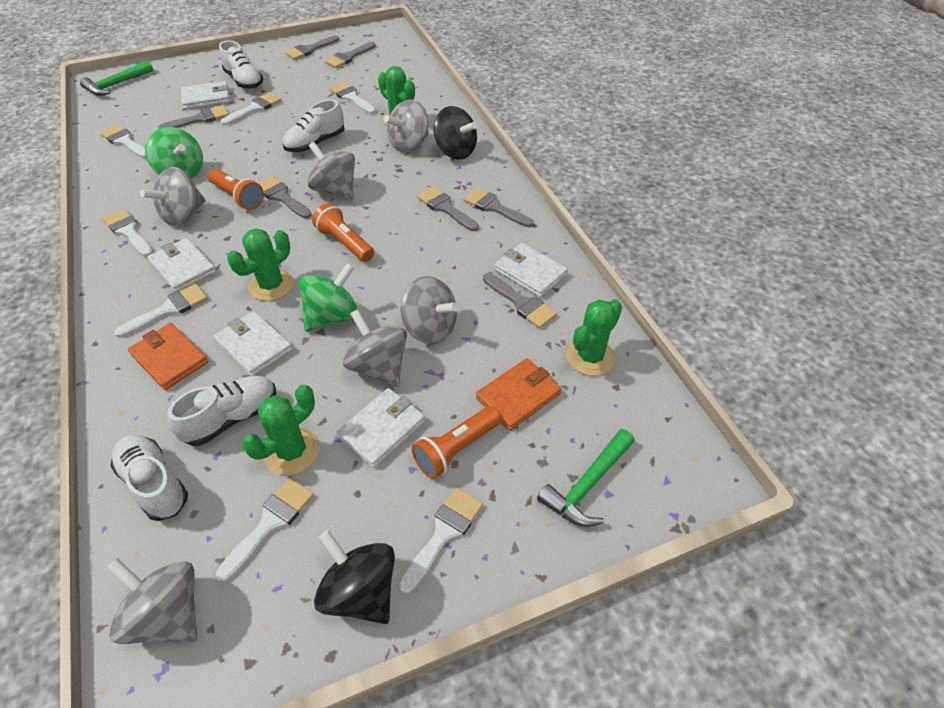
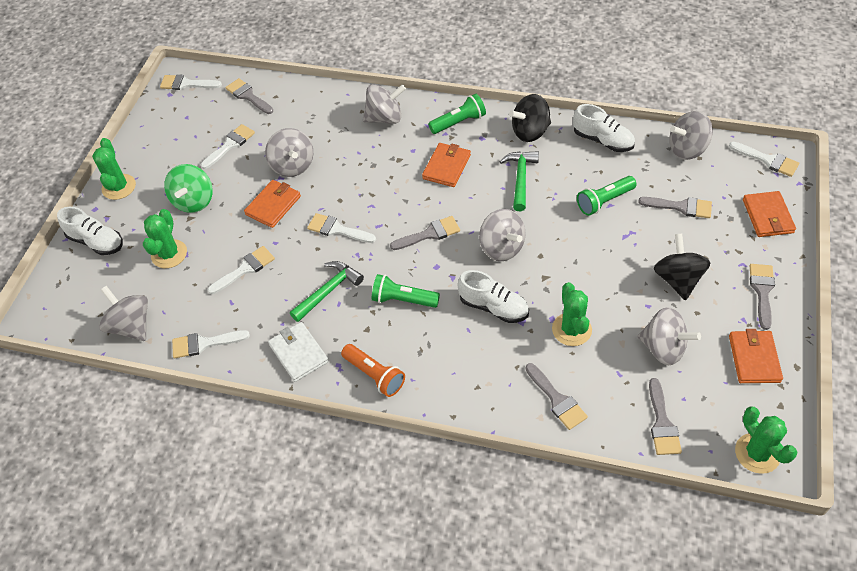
green flashlight: none = 0 -> [372,274,440,308] [428,94,486,134] [577,176,636,216] = 3
green spinning top: [145,127,203,179] [299,263,357,332] = 2 -> [164,164,213,213] = 1
grey brush: [158,105,229,128] [259,177,312,219] [285,35,339,60] [325,42,376,68] [417,187,479,231] [463,188,534,227] [483,273,557,328] = 7 -> [226,78,273,114] [390,216,460,250] [526,363,588,430] [638,197,712,218] [649,378,682,455] [750,264,775,330] = 6
orange flashlight: [208,169,264,210] [312,203,374,262] [412,406,501,479] = 3 -> [341,344,405,397] = 1
orange wallet: [128,323,208,390] [476,358,561,431] = 2 -> [244,180,301,228] [422,143,471,187] [729,329,783,383] [743,191,796,237] = 4
white brush: [100,125,146,158] [103,209,153,257] [114,283,208,338] [216,478,314,582] [221,92,281,126] [330,82,376,114] [399,488,483,594] = 7 -> [160,74,222,90] [172,330,250,359] [201,124,255,169] [208,246,275,294] [307,213,376,243] [729,142,799,177] = 6
white shoe: [110,435,188,521] [167,376,276,446] [219,40,263,89] [282,100,344,152] = 4 -> [57,207,123,255] [458,270,529,323] [573,104,635,152] = 3
white wallet: [147,238,216,291] [181,81,230,110] [214,311,292,376] [336,388,425,468] [494,243,568,297] = 5 -> [268,322,329,382] = 1

